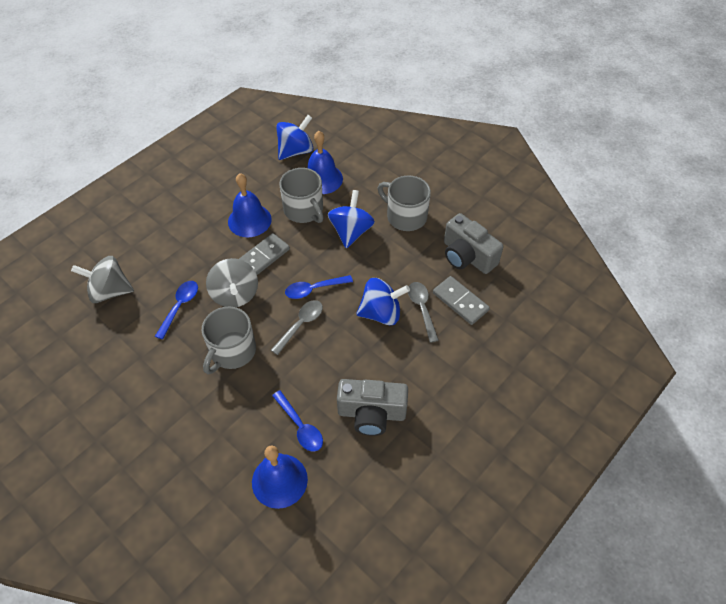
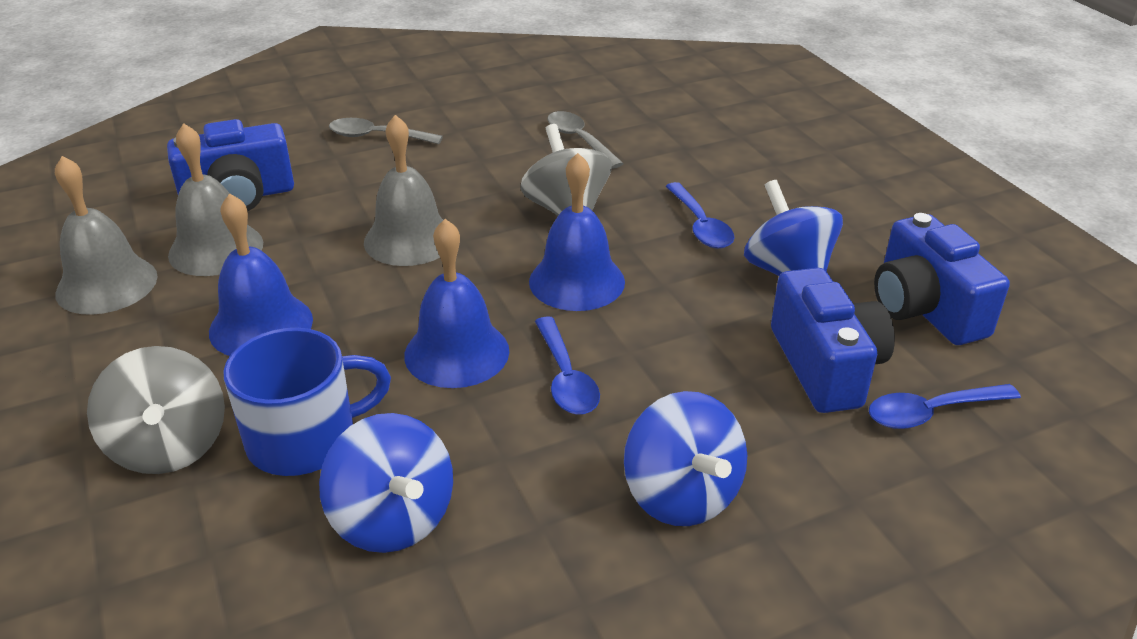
blue camera: none = 0 -> [167,119,294,211] [771,268,895,413] [874,213,1010,345] = 3
blue mug: none = 0 -> [224,328,391,476] = 1
grey bell: none = 0 -> [55,156,158,315] [168,123,263,276] [364,115,443,266] = 3
grey camera: [337,379,408,436] [444,213,504,274] = 2 -> none = 0
grey domino: [239,233,290,275] [433,276,490,325] = 2 -> none = 0
grey mug: [202,307,256,374] [279,168,324,223] [378,175,431,231] = 3 -> none = 0

